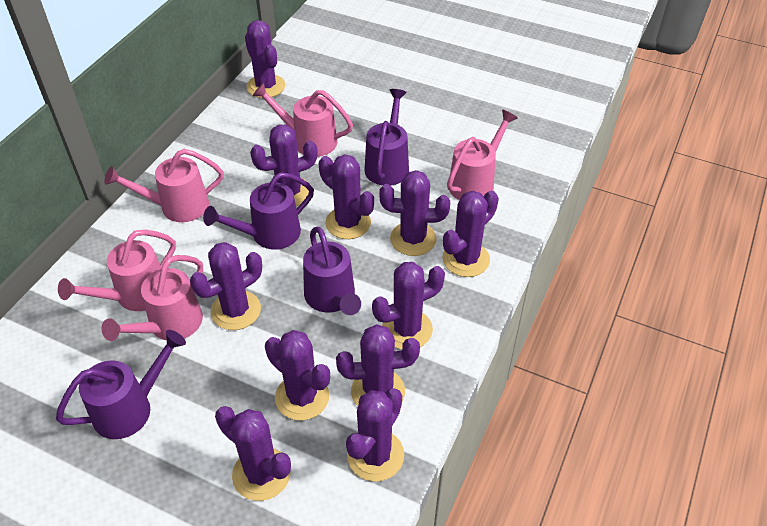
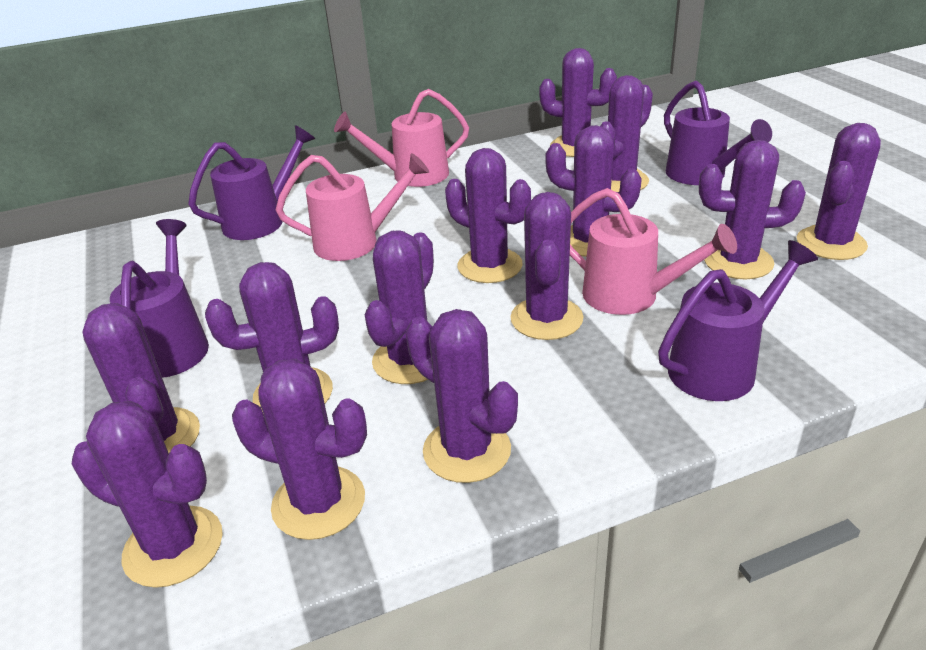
pink watering can: [58,230,176,311] [102,255,203,341] [104,149,224,222] [252,82,353,157] [447,110,518,200] = 5 -> [276,153,429,261] [334,89,469,187] [570,188,737,315] = 3
purple cactus: [190,242,262,330] [215,406,291,501] [245,20,285,98] [250,124,318,206] [265,330,330,420] [319,154,374,239] [336,324,420,406] [346,388,404,481] [372,262,445,349] [379,170,450,256] [442,191,499,277] = 11 -> [72,401,223,588] [83,303,200,453] [205,262,339,412] [232,359,367,540] [365,230,434,384] [406,309,518,483] [445,148,531,283] [510,192,584,340] [539,48,617,157] [545,125,642,257] [601,75,653,192] [699,140,806,279] [797,123,881,260] = 13

